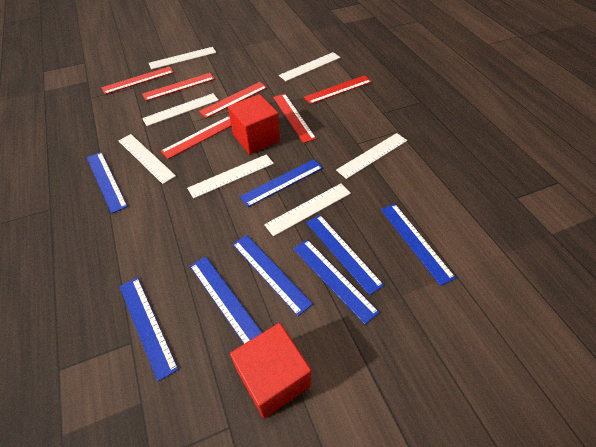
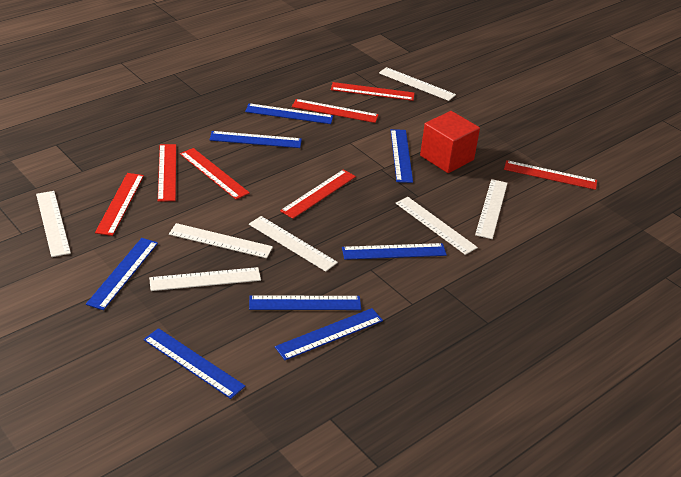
red cube: [228,94,280,154] [230,323,311,419] = 2 -> [420,111,480,173] = 1
red ruler: [101,66,174,94] [142,73,215,101] [161,116,231,159] [199,82,267,118] [273,94,316,143] [304,75,372,104] = 6 -> [95,173,144,236] [158,144,176,202] [180,148,250,200] [280,169,356,219] [292,99,379,123] [331,82,415,101] [504,160,597,190] = 7

